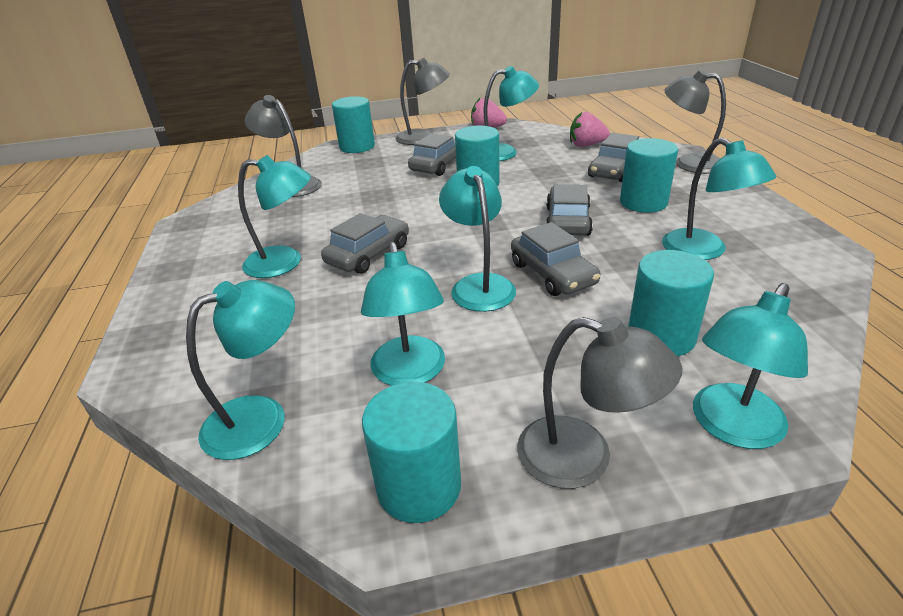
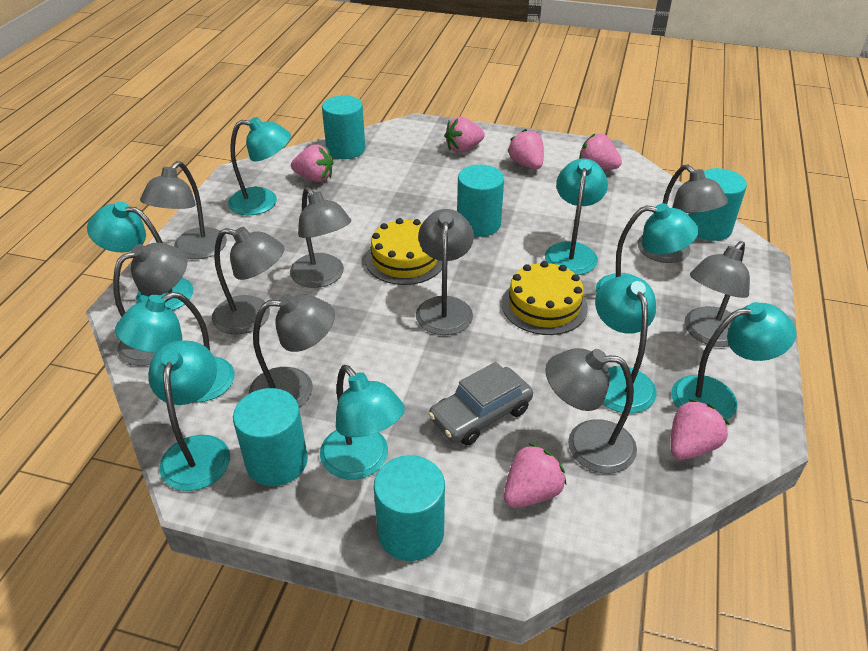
grey car: [321,213,409,274] [408,133,456,176] [511,222,601,296] [546,184,593,236] [588,133,639,182] = 5 -> [428,362,533,445] = 1
grey lamp: [245,95,322,197] [395,58,450,145] [517,317,682,489] [664,70,726,174] = 4 -> [113,242,187,366] [140,161,227,259] [212,227,285,335] [249,294,335,407] [290,187,351,288] [416,209,474,335] [545,348,637,474] [637,165,728,263] [685,241,750,347] = 9
pink strawberry: [471,98,507,128] [570,112,610,147] = 2 -> [291,144,333,182] [445,117,485,152] [504,443,566,508] [507,129,544,169] [579,133,622,170] [670,399,729,460] = 6
turquoise lamp: [186,280,295,460] [238,155,311,278] [361,242,445,386] [439,166,516,312] [483,66,539,161] [662,137,776,260] [693,283,808,449] = 7 -> [87,201,194,311] [115,292,235,402] [148,340,230,491] [228,117,291,215] [320,365,405,480] [545,159,608,275] [595,275,656,413] [596,203,699,292] [671,302,796,420] = 9
yellow cake: none = 0 -> [365,218,442,285] [502,261,588,335] = 2

